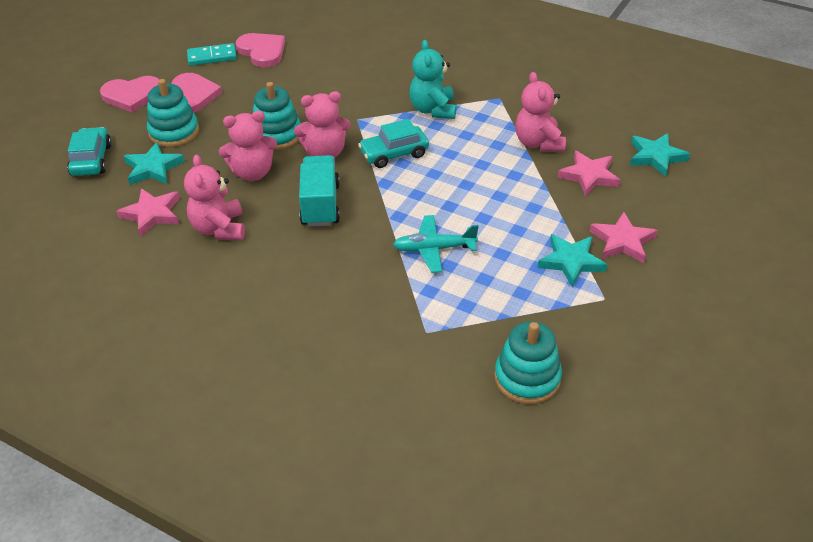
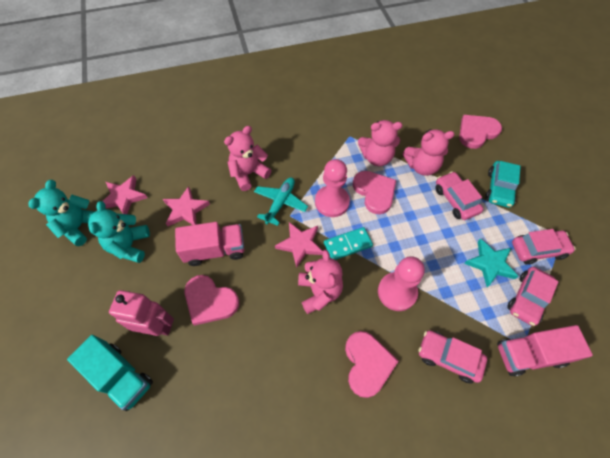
pink car: none = 0 -> [419,330,487,383] [435,171,483,220] [507,267,559,326] [512,229,576,265] = 4
pink heart: [100,76,160,112] [171,73,222,113] [236,33,285,68] = 3 -> [184,275,239,326] [345,331,399,398] [353,171,396,214] [459,115,502,149] = 4
pink pawn: none = 0 -> [315,159,350,217] [378,256,425,311] = 2
pink robot: none = 0 -> [109,290,174,336] = 1
pink truck: none = 0 -> [175,222,245,266] [497,325,593,377] = 2
turquoise car: [67,127,112,176] [358,119,429,168] = 2 -> [485,161,521,208] = 1
turquoise stacking toy: [147,79,199,147] [253,82,301,151] [494,322,562,404] = 3 -> none = 0
turquoise star: [124,142,185,185] [538,234,607,287] [630,133,690,177] = 3 -> [464,239,518,287] = 1
turquoise teddy bear: [409,40,456,119] = 1 -> [29,180,94,246] [88,201,150,263] = 2

